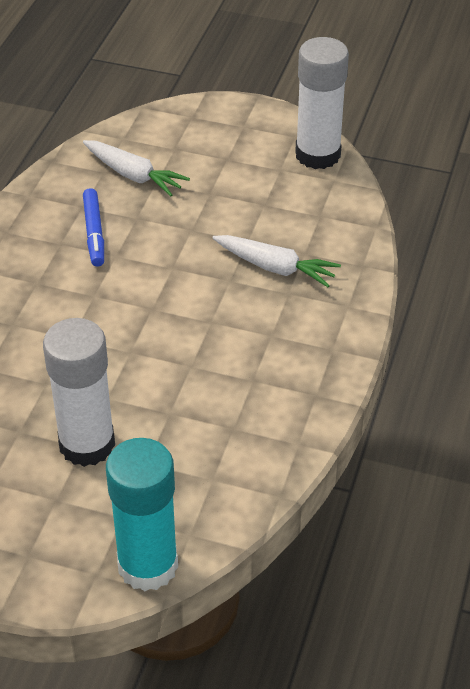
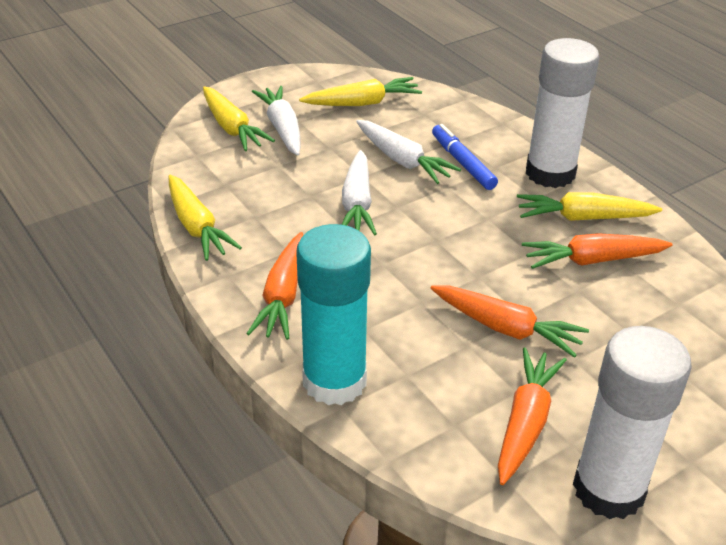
orange carrot: none = 0 -> [246,232,303,340] [431,286,589,358] [498,347,567,485] [522,233,673,269] = 4
white carrot: [83,140,190,196] [212,235,341,287] = 2 -> [252,86,301,156] [342,150,377,236] [356,120,461,184] = 3
yellow carrot: none = 0 -> [169,175,242,261] [203,87,275,151] [299,77,422,106] [517,192,662,221] = 4

